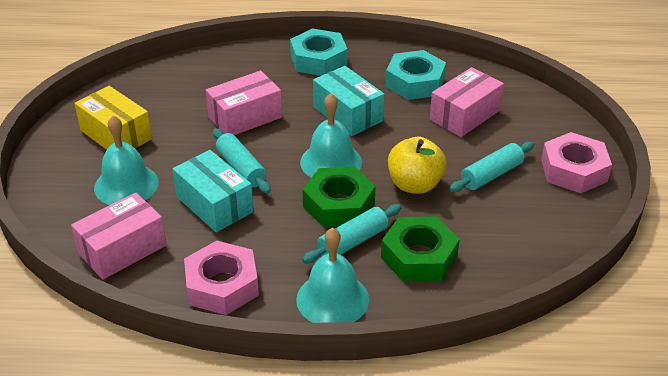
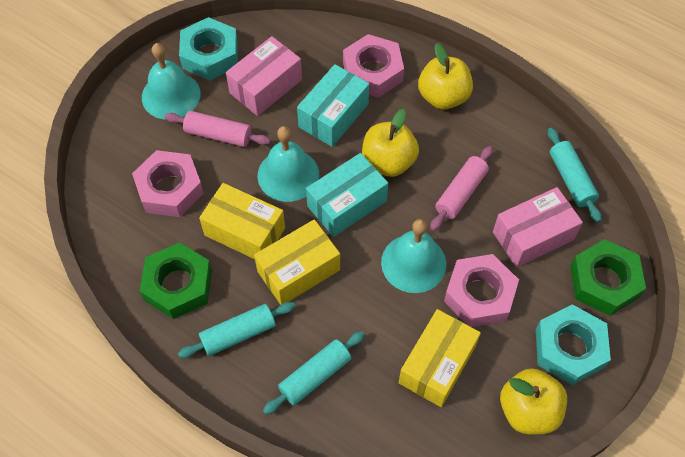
pink box: [71,193,166,280] [206,71,282,135] [430,67,504,137] = 3 -> [226,36,302,116] [493,187,583,268] = 2
pink nut: [184,241,259,315] [541,132,612,193] = 2 -> [132,150,204,217] [343,34,404,98] [444,254,519,327] = 3
pink rolling pin: none = 0 -> [165,111,271,147] [430,146,493,231] = 2
yellow apple: [388,137,447,194] = 1 -> [362,109,419,177] [418,43,473,110] [500,368,567,434] = 3
yellow box: [74,86,152,150] = 1 -> [199,183,285,259] [254,219,340,305] [399,309,481,407] = 3

